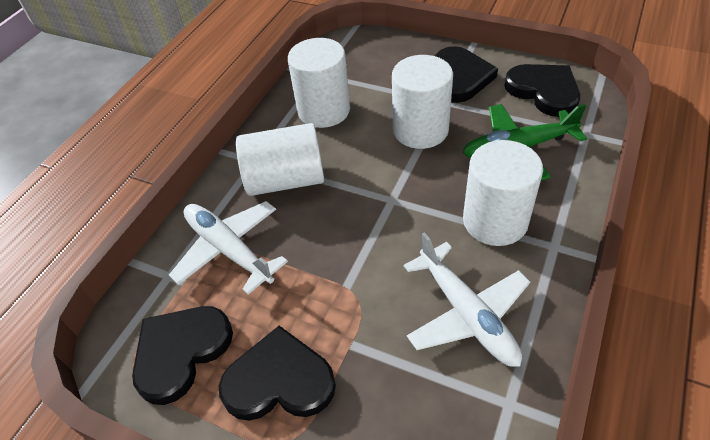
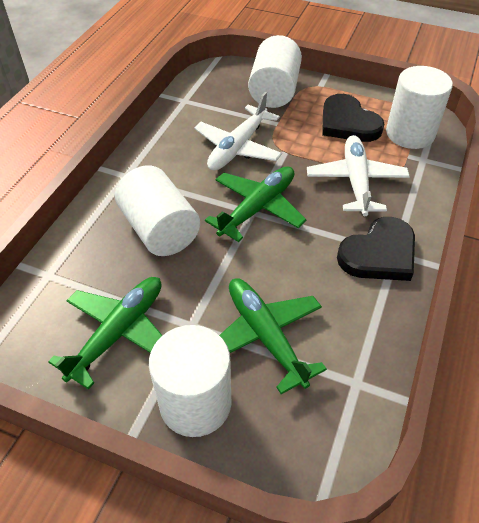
black heart: [132,306,233,405] [219,326,336,421] [435,46,498,103] [505,64,580,117] = 4 -> [322,94,384,142] [337,217,415,281] = 2
green plane: [462,104,587,180] = 1 -> [48,277,163,390] [205,166,307,242] [219,279,327,394] = 3

